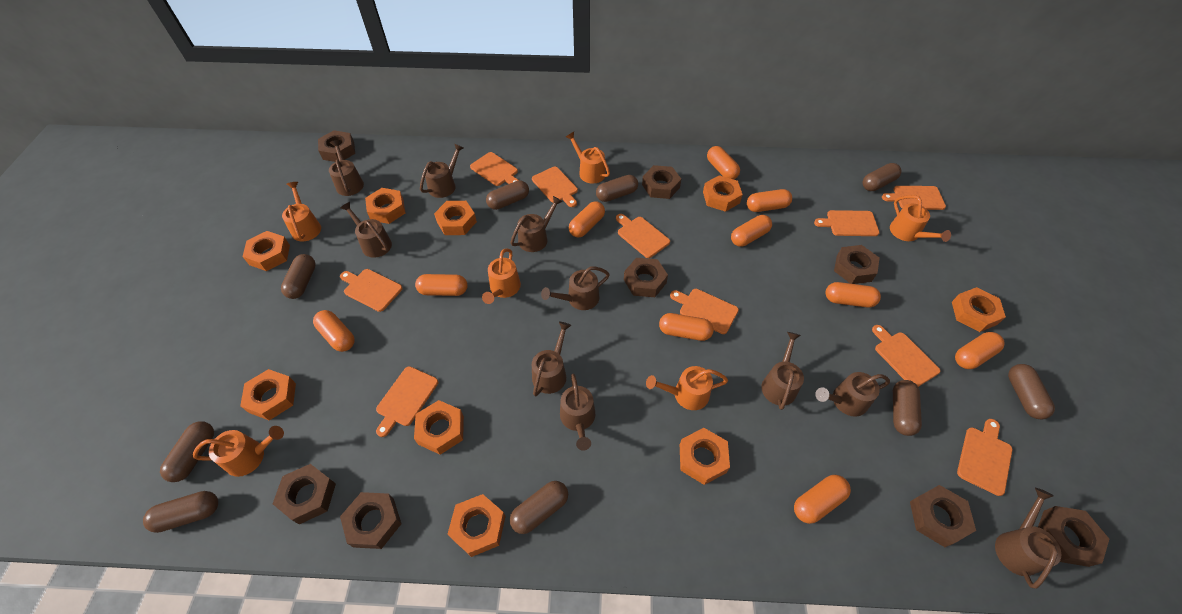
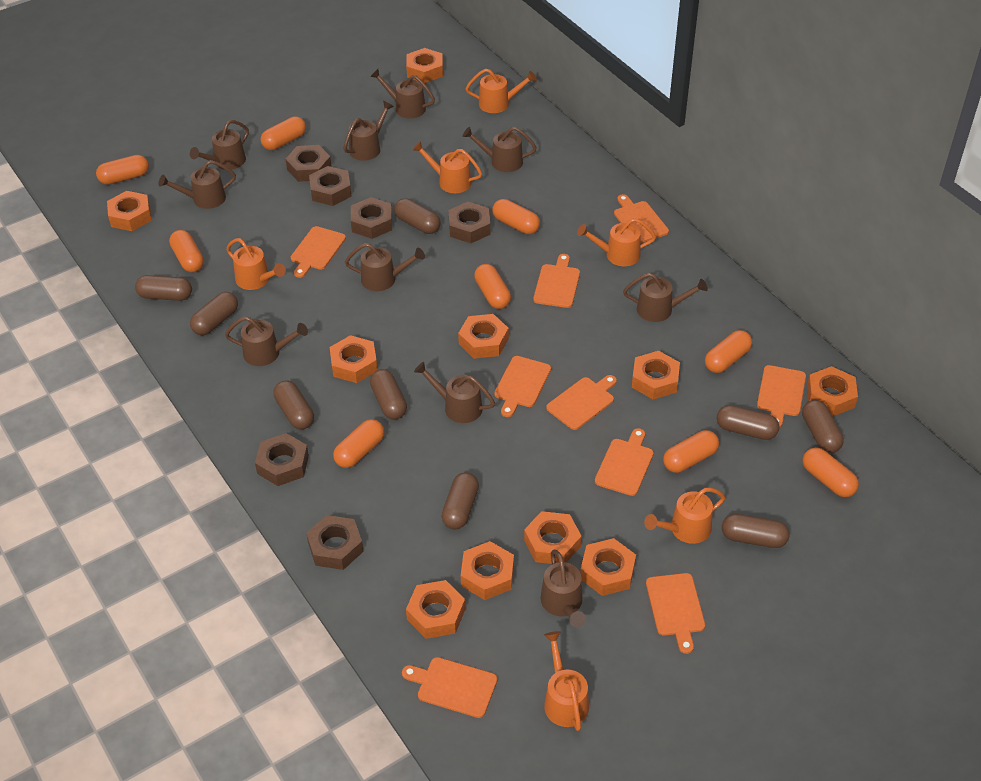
brown nut: [273,464,336,524] [318,130,355,162] [340,492,402,549] [624,258,668,297] [642,165,681,199] [834,245,880,284] [910,485,976,547] [1038,506,1109,567] = 8 -> [255,433,309,486] [286,145,332,182] [306,515,364,570] [309,166,351,206] [351,197,392,239] [448,202,490,243] = 6
orange capsule: [313,310,355,352] [415,274,468,296] [569,201,605,238] [659,313,714,341] [707,146,740,179] [731,215,772,247] [747,189,792,212] [794,475,851,524] [825,282,881,308] [955,332,1005,369] = 10 -> [96,155,149,185] [169,230,204,272] [261,116,306,150] [333,419,384,468] [474,264,511,309] [492,199,540,234] [663,430,719,473] [705,330,752,373] [803,447,859,497] = 9
orange cutting board: [340,269,403,312] [376,366,438,437] [470,152,518,186] [532,167,578,207] [616,214,670,258] [670,289,739,334] [814,210,879,236] [872,325,940,387] [882,186,946,210] [957,419,1012,496] = 10 -> [291,226,346,278] [402,657,497,718] [494,356,551,417] [533,254,580,308] [546,375,617,430] [595,428,654,496] [614,194,669,243] [646,573,705,654] [757,365,806,428] = 9
orange nut: [240,369,296,420] [243,231,290,271] [365,188,405,224] [414,400,464,455] [434,201,477,235] [448,494,506,557] [680,428,730,485] [703,175,743,212] [952,287,1006,332] = 9 -> [107,191,152,231] [330,335,377,383] [406,48,443,83] [406,580,465,639] [458,314,509,359] [461,541,514,600] [524,511,582,564] [580,538,636,596] [632,351,680,399] [807,366,858,416] = 10

